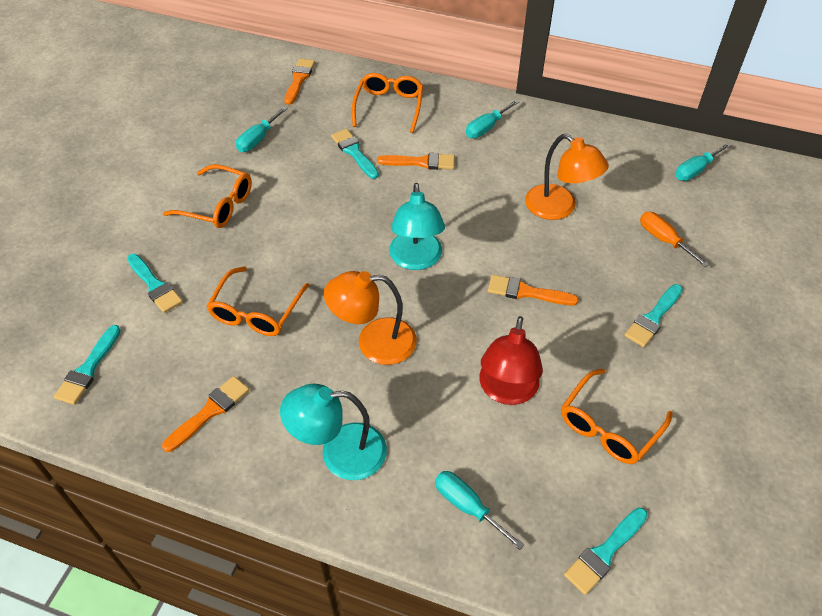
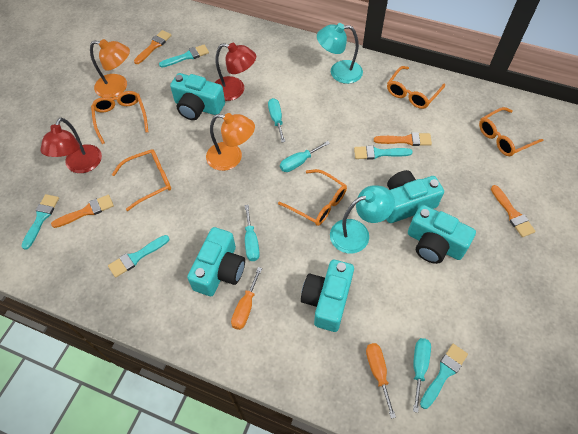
orange glasses: [163,164,252,228] [207,266,309,336] [352,73,423,133] [561,369,673,464] = 4 -> [91,91,148,144] [112,149,171,211] [278,169,347,226] [387,66,445,109] [479,107,543,156] = 5
orange screwdriver: [640,212,710,267] = 1 -> [231,267,262,330] [366,343,396,419] = 2
red lamp: [479,316,543,405] = 1 -> [40,118,102,173] [214,43,256,101] = 2
turquoise camera: none = 0 -> [170,73,225,120] [187,227,245,296] [301,260,354,332] [386,170,444,223] [408,205,476,264] = 5

